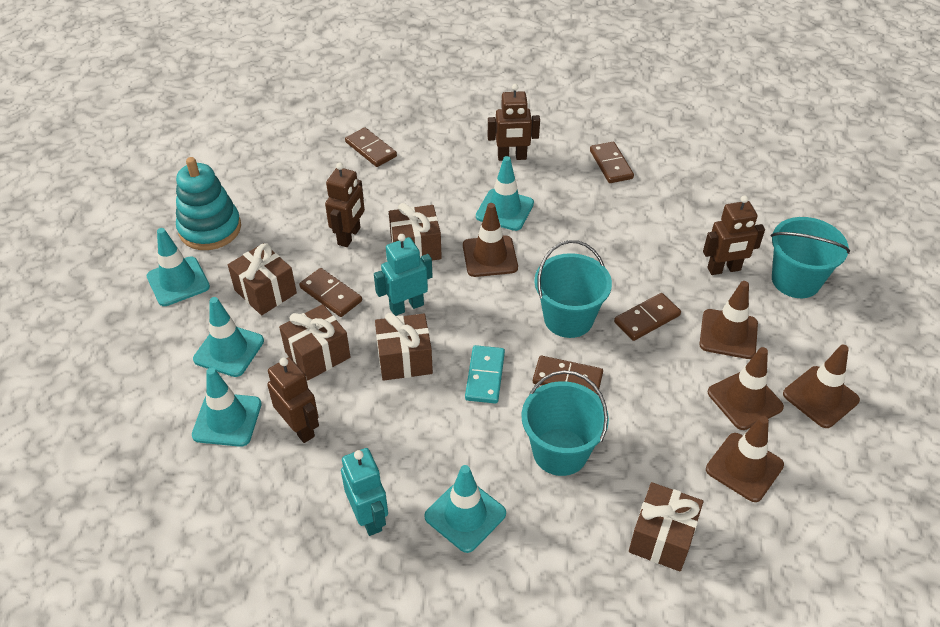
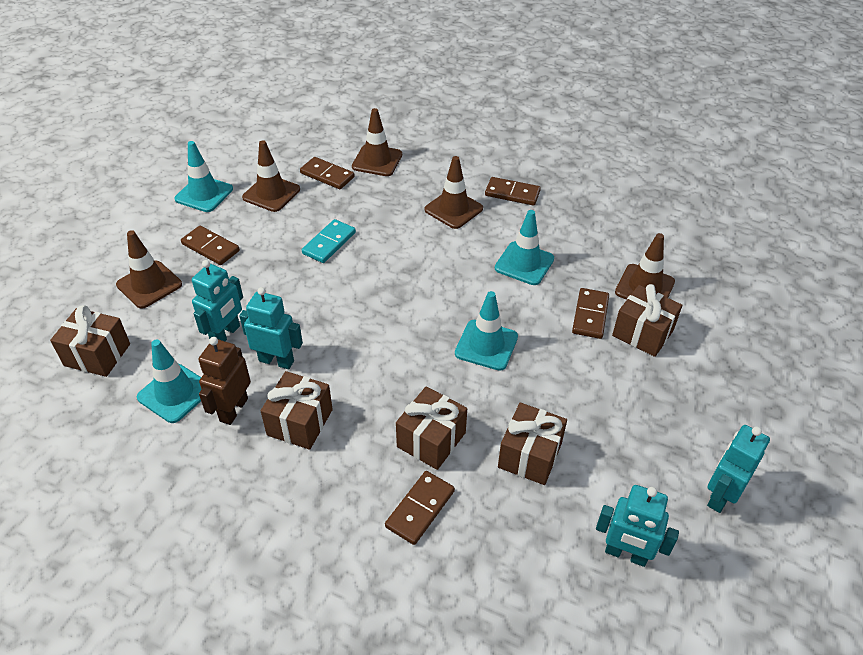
brown robot: [267,357,319,443] [325,163,365,247] [488,84,540,161] [703,195,765,275] = 4 -> [198,337,251,425] = 1
turquoise bucket: [522,370,609,476] [534,240,612,338] [771,217,850,298] = 3 -> none = 0
turquoise robot: [341,448,388,536] [374,234,433,316] = 2 -> [192,260,243,341] [239,287,303,369] [596,485,679,567] [707,425,770,513] = 4
turquoise stacking toy: [176,157,241,250] = 1 -> none = 0
turquoise traffic cone: [147,228,210,306] [192,367,262,447] [193,297,264,377] [424,465,506,553] [476,156,534,231] = 5 -> [137,339,202,423] [174,141,233,212] [455,291,518,371] [495,210,554,285] = 4

